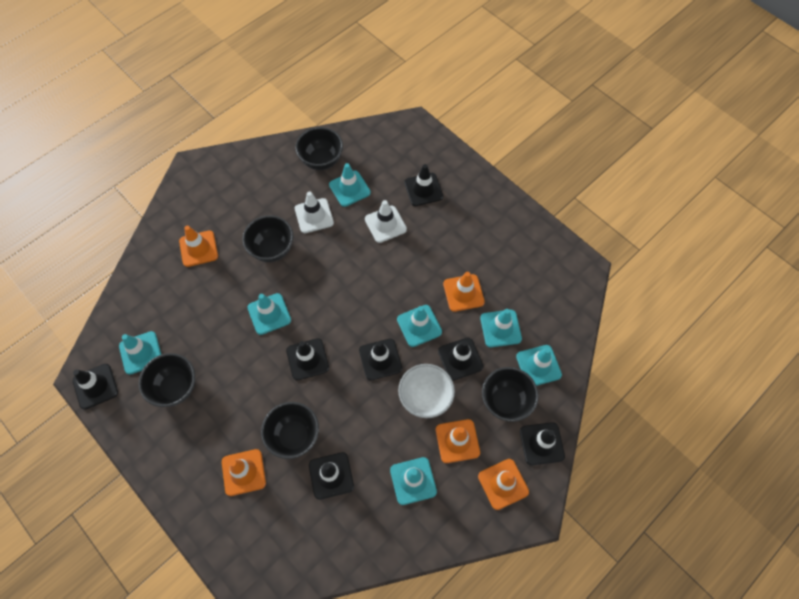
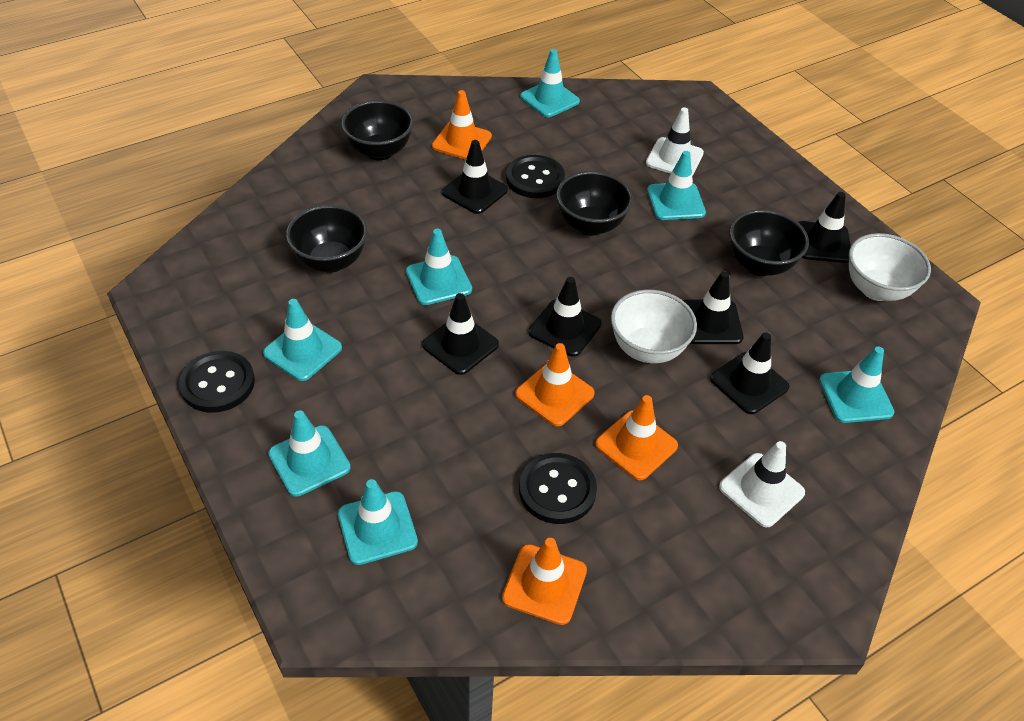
black bowl: [138,353,195,407] [242,215,294,262] [261,402,319,459] [295,127,343,170] [482,367,539,422] = 5 -> [286,205,368,273] [341,100,414,160] [556,171,633,236] [729,210,809,276] = 4
black button: none = 0 -> [179,351,255,413] [506,155,565,198] [519,453,597,524] = 3
black traffic cone: [73,364,118,410] [286,338,329,380] [309,452,354,500] [359,339,402,380] [404,164,443,206] [438,338,484,381] [520,422,565,465] = 7 -> [422,293,499,375] [442,140,508,214] [528,277,602,357] [683,271,743,344] [710,333,789,414] [798,192,851,263] = 6
orange traffic cone: [179,226,218,267] [222,449,266,496] [436,419,480,463] [443,272,485,312] [478,459,529,510] = 5 -> [432,90,492,160] [502,538,587,625] [515,343,595,426] [595,395,678,480] = 4
white bowl: [398,364,455,418] = 1 -> [611,290,697,363] [849,233,931,301] = 2

